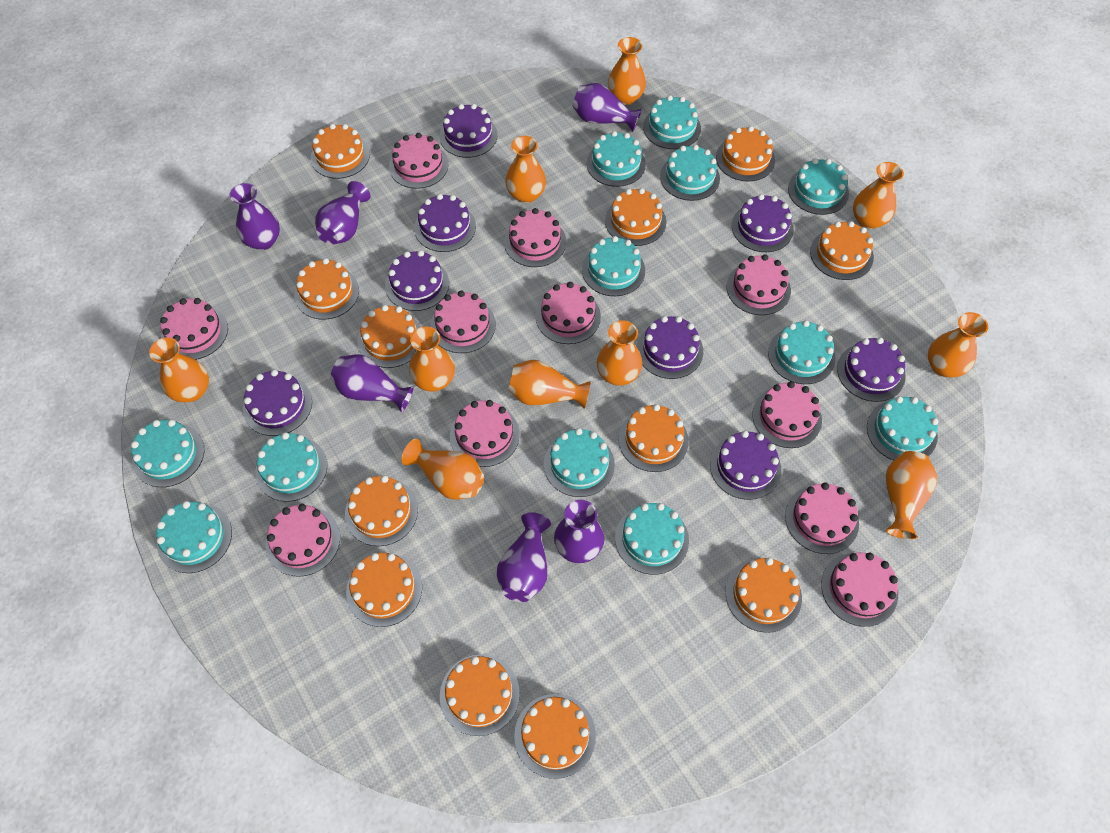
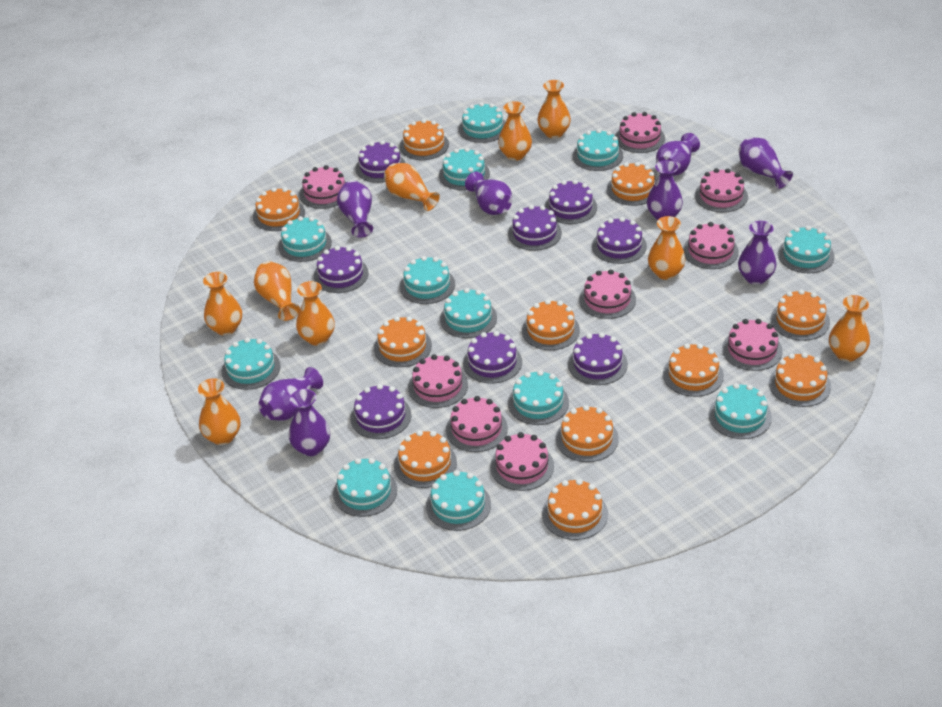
orange cake: [294,258,359,320] [311,124,370,179] [345,475,418,546] [346,553,422,627] [357,305,421,368] [440,654,520,736] [514,694,596,779] [605,188,666,246] [619,404,689,472] [716,126,775,182] [725,557,802,633] [810,221,874,280] = 12 -> [253,187,305,231] [374,316,432,367] [394,430,457,488] [400,119,449,160] [522,299,580,350] [542,479,608,540] [556,405,619,462] [607,162,656,206] [663,343,724,397] [769,353,831,407] [770,289,830,341] = 11
orange vase: [149,337,209,402] [402,439,484,500] [409,326,455,392] [505,136,546,203] [508,360,591,408] [597,320,642,386] [608,37,646,105] [853,162,904,229] [886,451,937,539] [928,312,988,378] = 10 -> [198,378,240,445] [203,272,242,336] [254,261,300,321] [296,281,335,346] [384,163,440,211] [498,101,532,161] [537,80,571,138] [648,216,686,280] [829,295,870,362] = 9
pink cake: [160,298,228,360] [266,504,340,577] [389,133,448,189] [430,290,496,353] [450,400,520,467] [504,208,566,267] [536,282,601,344] [727,254,791,315] [752,381,822,448] [785,482,859,554] [821,552,898,627] = 11 -> [299,165,346,209] [408,354,468,408] [446,396,508,452] [490,432,554,491] [579,269,636,319] [615,112,665,153] [683,222,739,269] [695,168,748,213] [722,319,783,371] = 9
purple vase: [230,183,280,250] [315,181,371,245] [330,354,414,413] [497,512,551,602] [554,499,604,563] [572,83,642,132] = 6 -> [258,367,323,421] [289,389,330,456] [337,181,373,238] [465,172,512,215] [647,160,683,220] [656,133,700,176] [738,137,793,189] [738,221,777,285] = 8

